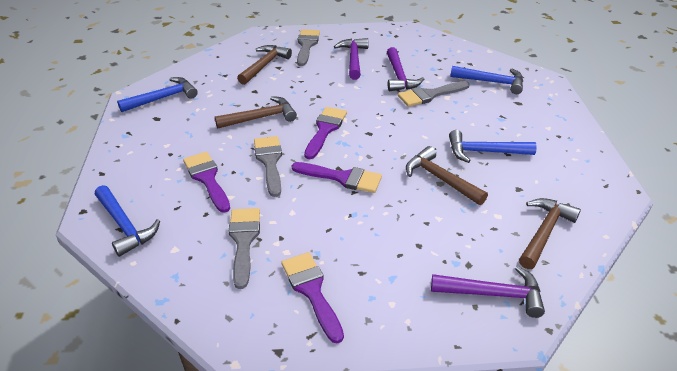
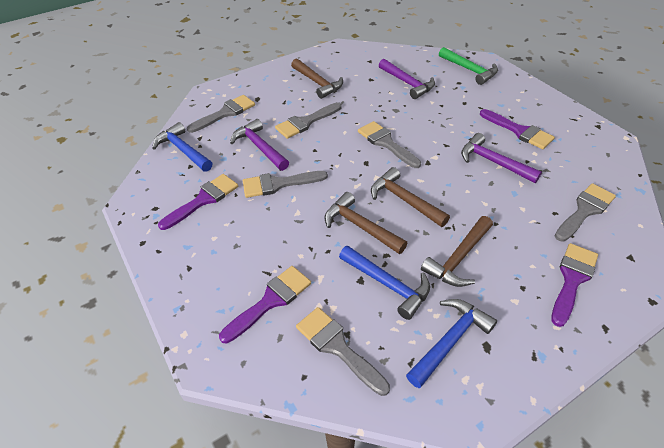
blue hammer: [95,185,160,257] [117,77,198,112] [449,130,537,163] [450,66,523,94] = 4 -> [152,122,212,172] [339,246,430,320] [406,299,497,388] = 3
green hammer: none = 0 -> [439,47,498,85] = 1
grey brush: [229,208,260,289] [254,136,282,197] [297,29,320,66] [398,81,470,107] = 4 -> [187,95,255,133] [243,171,328,198] [275,102,342,139] [296,307,390,396] [358,121,421,168] [555,183,616,242] = 6

